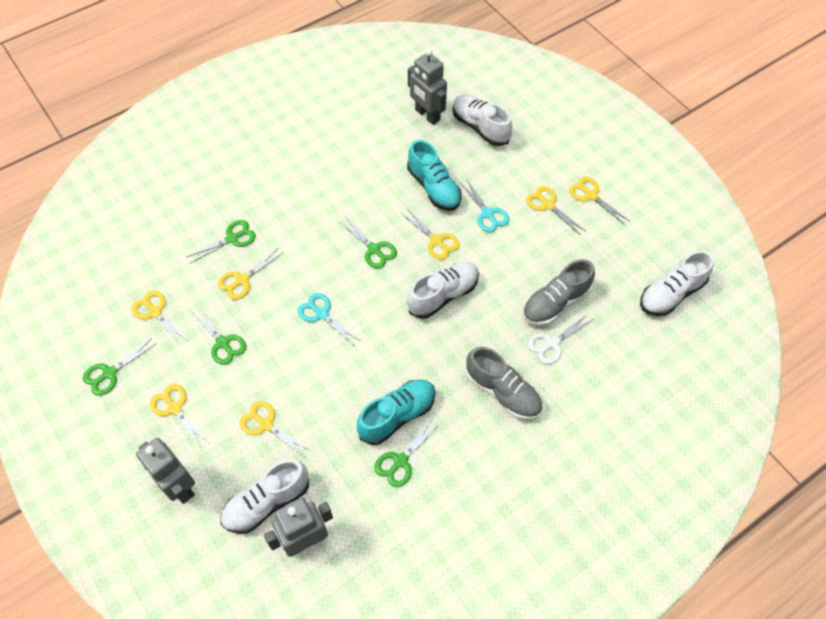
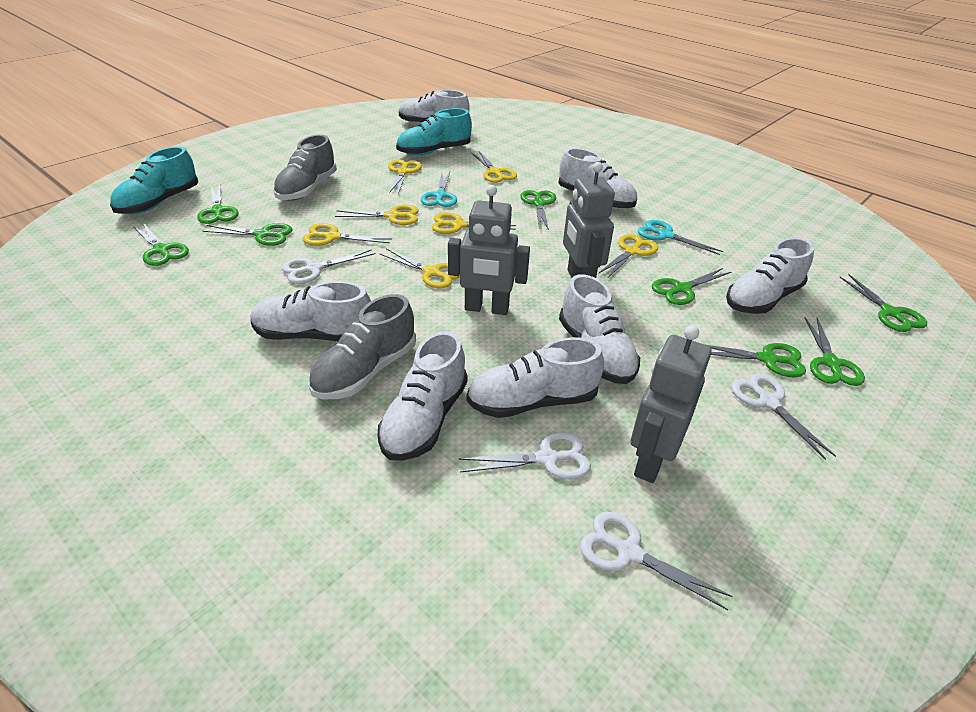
green scissors: [83,338,156,396] [187,220,256,263] [191,305,246,365] [340,218,397,268] [375,418,440,487] = 5 -> [133,223,189,266] [197,185,239,224] [203,223,292,246] [520,190,556,230] [652,268,731,305] [704,343,806,378] [805,317,865,386] [840,274,927,332] = 8
white scissors: [528,313,594,364] = 1 -> [281,250,375,284] [458,432,591,480] [580,512,733,610] [731,374,836,460] = 4
white shoe: [220,460,309,534] [407,262,479,319] [453,94,512,146] [640,251,714,316] = 4 -> [250,281,371,341] [378,331,468,461] [399,90,470,125] [466,337,604,418] [559,148,637,209] [559,274,640,384] [726,238,814,314] = 7

